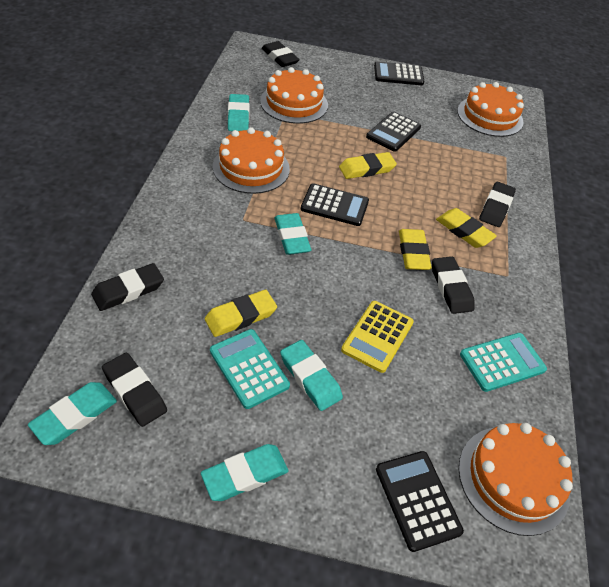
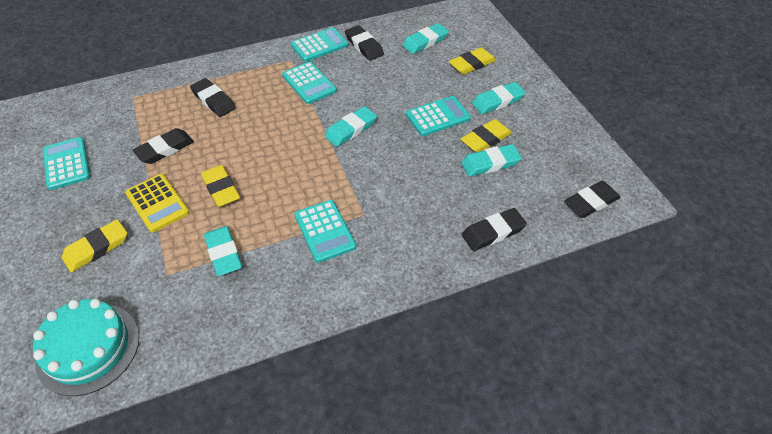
black calculator: [301,183,369,226] [366,112,421,152] [374,61,424,85] [376,451,464,552] = 4 -> none = 0
orange cake: [212,127,290,194] [260,67,328,124] [457,82,524,137] [459,423,573,536] = 4 -> none = 0
turquoise cake: none = 0 -> [33,299,139,396] = 1
turquoise calculator: [210,329,290,409] [460,333,547,392] = 2 -> [43,137,90,190] [282,62,337,104] [291,27,348,62] [294,200,356,263] [406,96,471,136] = 5

